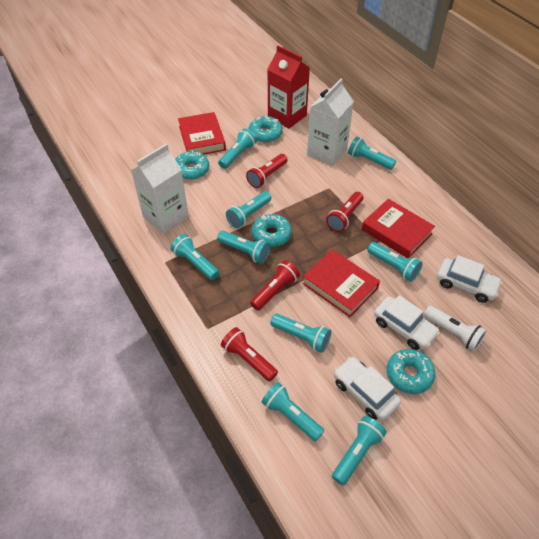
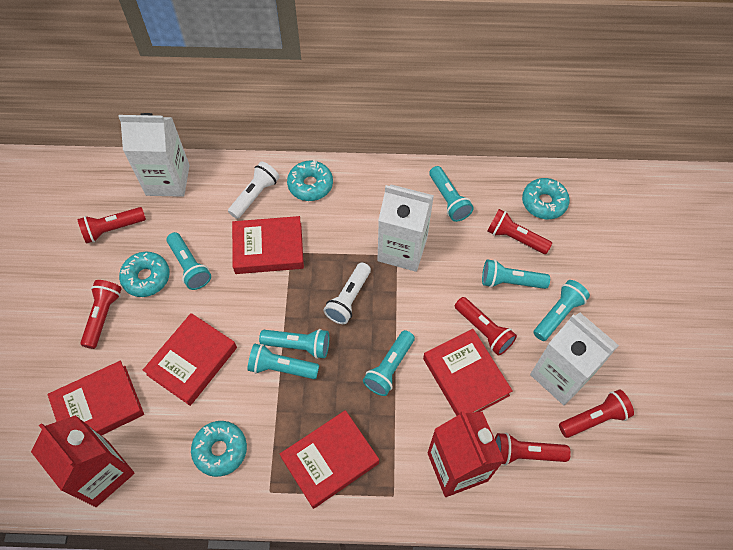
red book: [178,112,226,155] [302,250,380,317] [362,199,435,258] = 3 -> [47,361,144,436] [143,313,237,406] [232,216,304,274] [280,410,379,509] [423,329,513,416] = 5
red carton: [267,45,310,129] = 1 -> [31,415,135,507] [428,411,504,497] = 2
red flashlight: [221,327,278,382] [246,154,288,188] [250,260,300,311] [326,192,363,232] = 4 -> [77,207,146,244] [80,280,122,349] [455,297,517,356] [487,209,552,254] [495,433,571,466] [559,389,634,438] = 6
turquoise flashlight: [171,234,219,280] [217,231,270,264] [218,128,257,169] [226,191,271,228] [261,382,324,441] [270,314,331,353] [332,416,387,486] [348,137,396,170] [367,242,422,282] = 9 -> [166,232,211,290] [247,343,319,379] [259,329,329,359] [363,330,415,396] [429,166,474,222] [482,259,550,289] [533,280,590,341] = 7
white car: [334,357,401,421] [374,295,440,350] [437,255,503,303] = 3 -> none = 0
white carton: [131,143,189,234] [307,78,354,166] = 2 -> [118,113,190,197] [377,184,434,272] [530,313,619,405] = 3
white flashlight: [424,306,487,351] = 1 -> [228,162,279,219] [324,262,371,324] = 2

